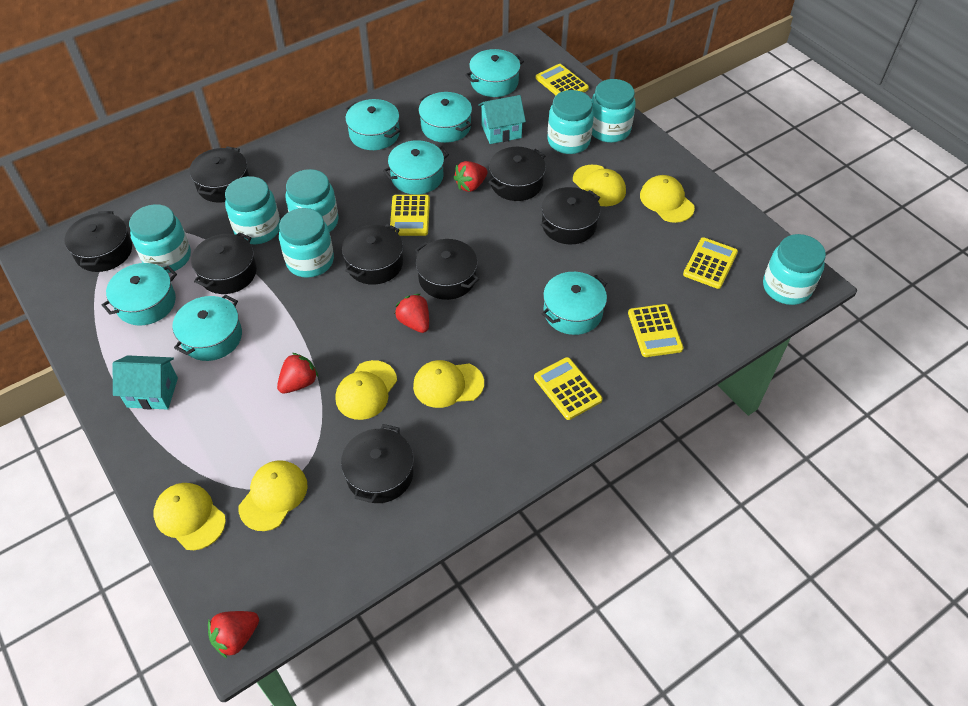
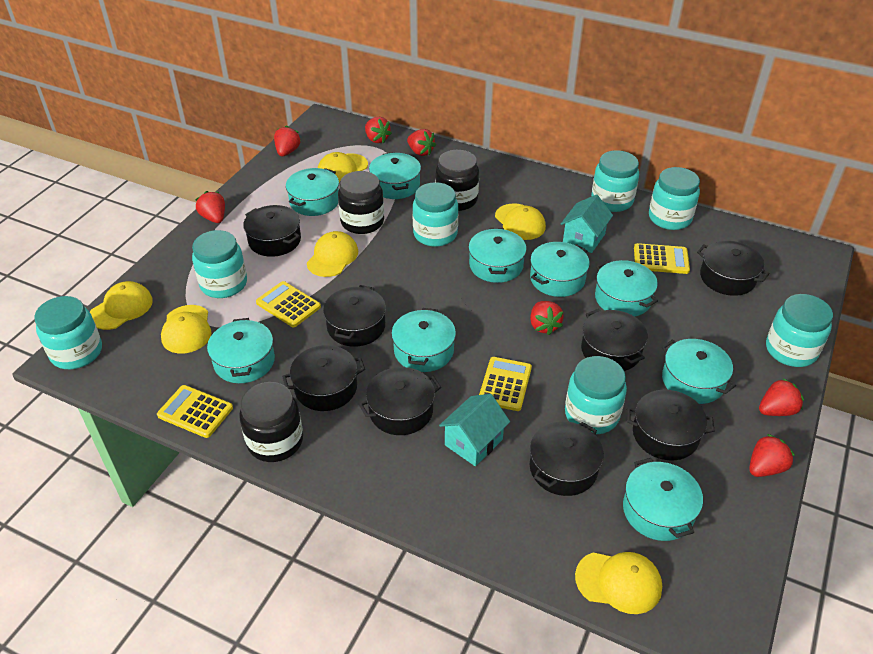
black jar: none = 0 -> [239,382,303,462] [338,171,384,234] [435,150,479,211] = 3
red strawberry: [208,611,259,659] [277,353,318,394] [395,294,429,333] [453,161,488,192] = 4 -> [195,191,225,223] [274,126,301,156] [365,117,392,143] [407,129,436,156] [530,301,564,335] [749,434,795,477] [759,378,804,416] = 7
turquoise pot: [102,263,177,326] [172,294,242,361] [345,99,400,150] [383,140,449,195] [419,92,472,143] [465,49,524,97] [542,272,607,335] = 7 -> [207,318,275,383] [286,168,339,216] [369,152,421,199] [391,308,456,372] [468,228,527,283] [530,242,590,297] [595,260,658,317] [623,458,703,541] [662,339,736,404] = 9
yellow calculator: [390,195,430,236] [534,357,603,420] [536,64,589,95] [628,304,683,357] [683,237,738,289] = 5 -> [157,385,233,438] [256,281,321,327] [479,357,532,411] [634,243,690,274] = 4

